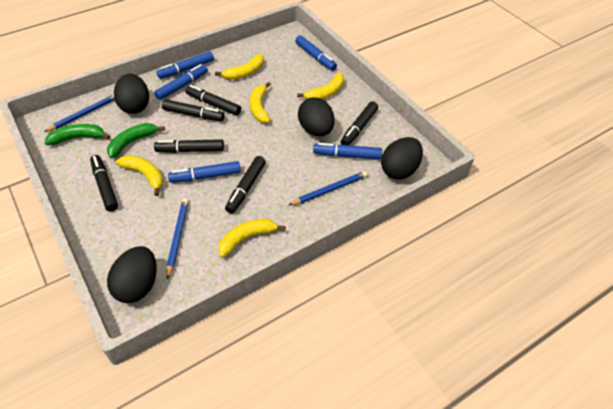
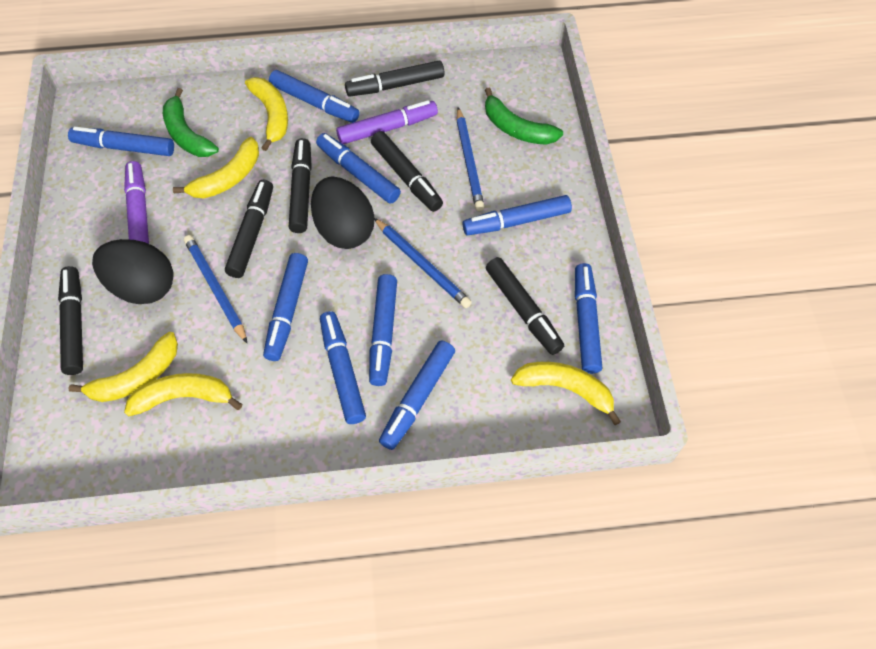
black egg: [107,246,157,303] [114,74,149,114] [298,97,335,137] [381,137,423,180] = 4 -> [92,239,174,304] [311,177,374,249] = 2
blue marker: [154,64,208,100] [156,51,214,79] [168,161,241,183] [295,35,337,71] [313,143,382,159] = 5 -> [68,126,174,156] [263,253,308,361] [269,70,359,123] [316,133,401,204] [320,311,366,424] [369,274,397,386] [379,340,455,450] [463,195,572,235] [575,263,602,374] = 9
purple marker: none = 0 -> [124,161,149,244] [336,100,438,144] = 2

